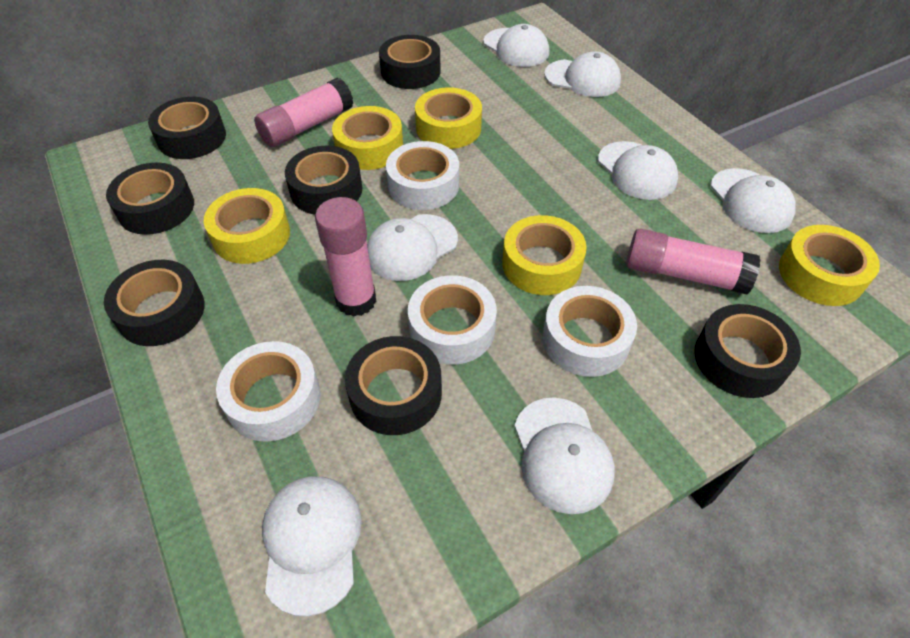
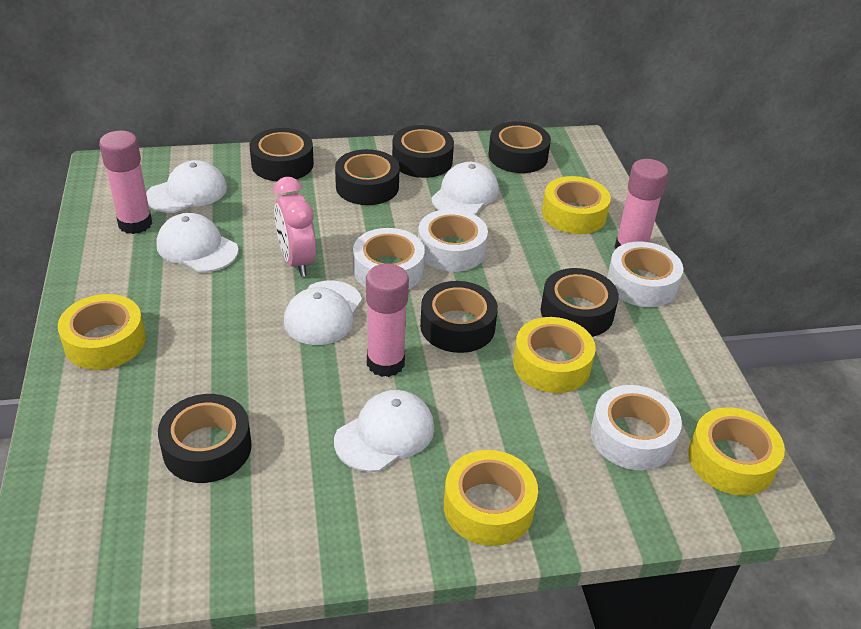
pink clock: none = 0 -> [274,177,316,277] = 1
white cap: [262,476,362,617] [367,214,458,281] [484,24,549,67] [514,397,615,514] [544,51,621,97] [598,141,678,200] [710,168,796,233] = 7 -> [146,160,227,213] [156,213,239,272] [284,281,362,345] [334,390,434,472] [431,162,499,215] = 5

